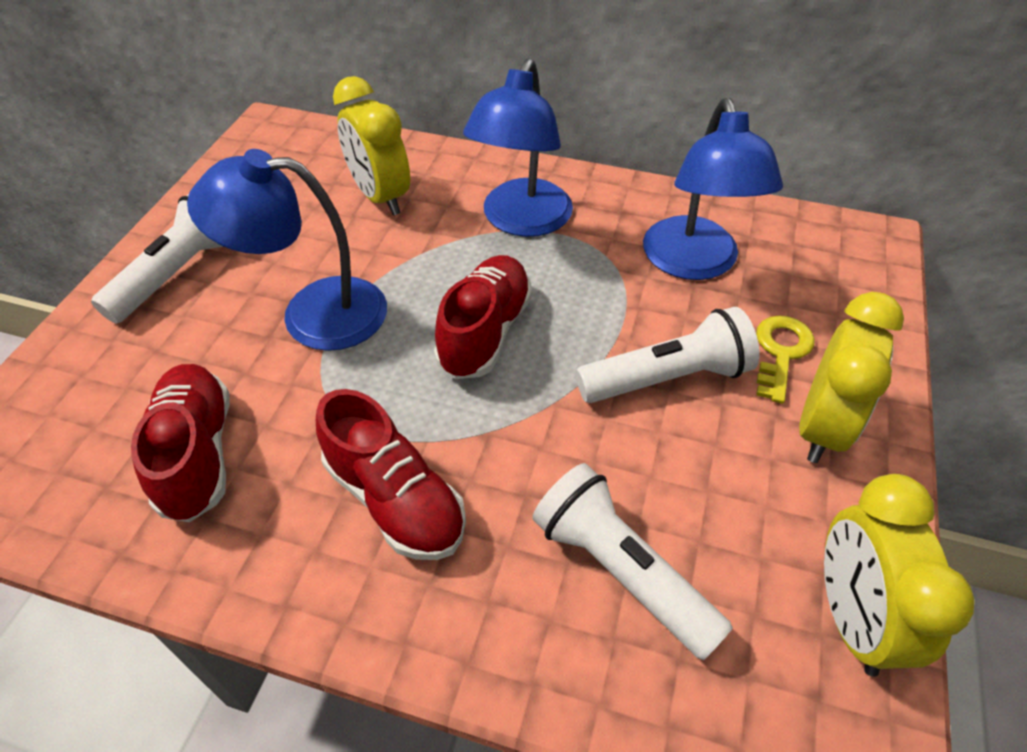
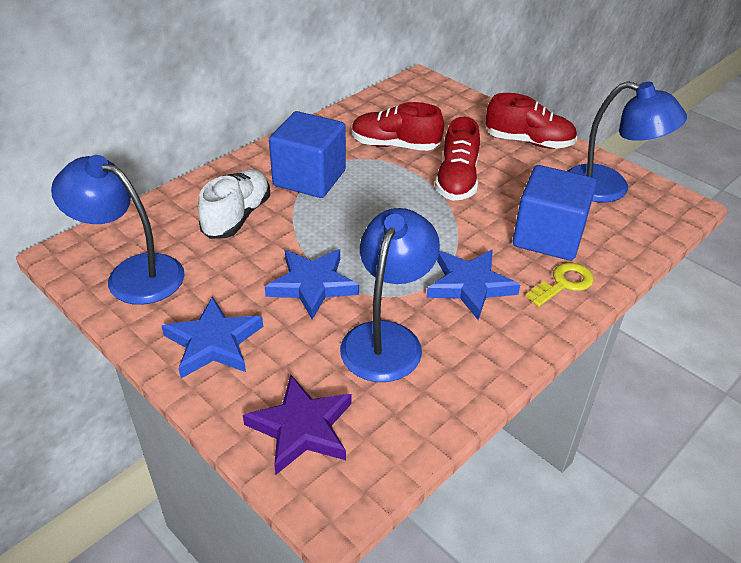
blue cube: none = 0 -> [269,111,346,198] [513,165,597,261] = 2
blue star: none = 0 -> [162,296,263,378] [265,249,359,320] [427,250,520,320] = 3
purple star: none = 0 -> [243,375,352,475] = 1
white flashlight: [91,194,224,323] [533,463,733,660] [576,307,759,403] = 3 -> none = 0
white shoe: none = 0 -> [198,169,270,239] = 1
yellow clock: [333,76,410,216] [799,292,904,463] [824,474,975,677] = 3 -> none = 0

